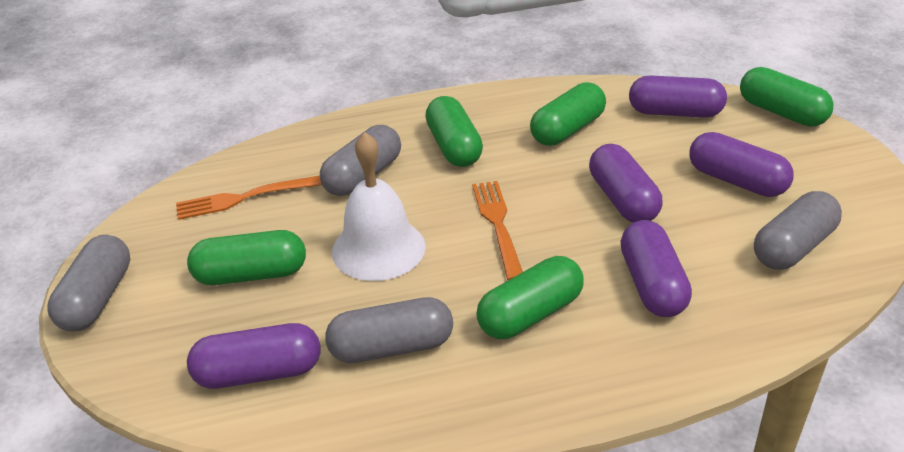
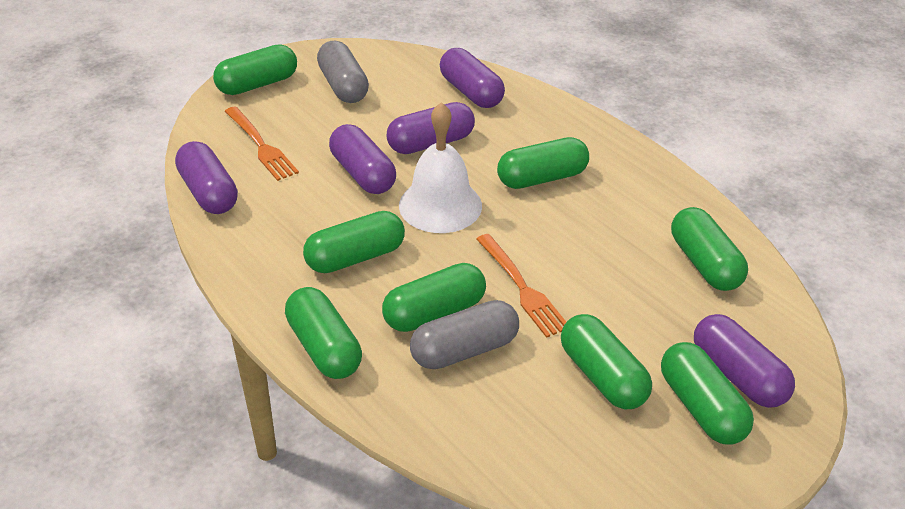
green capsule: [187,230,306,285] [425,96,483,167] [476,256,584,339] [530,82,606,146] [740,67,834,127] = 5 -> [213,44,297,95] [285,287,362,379] [303,211,405,273] [382,263,486,332] [497,137,589,189] [561,314,652,409] [661,342,754,445] [671,207,748,291] = 8
grey capsule: [47,235,130,331] [320,125,401,196] [325,297,453,363] [754,191,842,270] = 4 -> [317,41,369,103] [410,300,519,369] = 2

